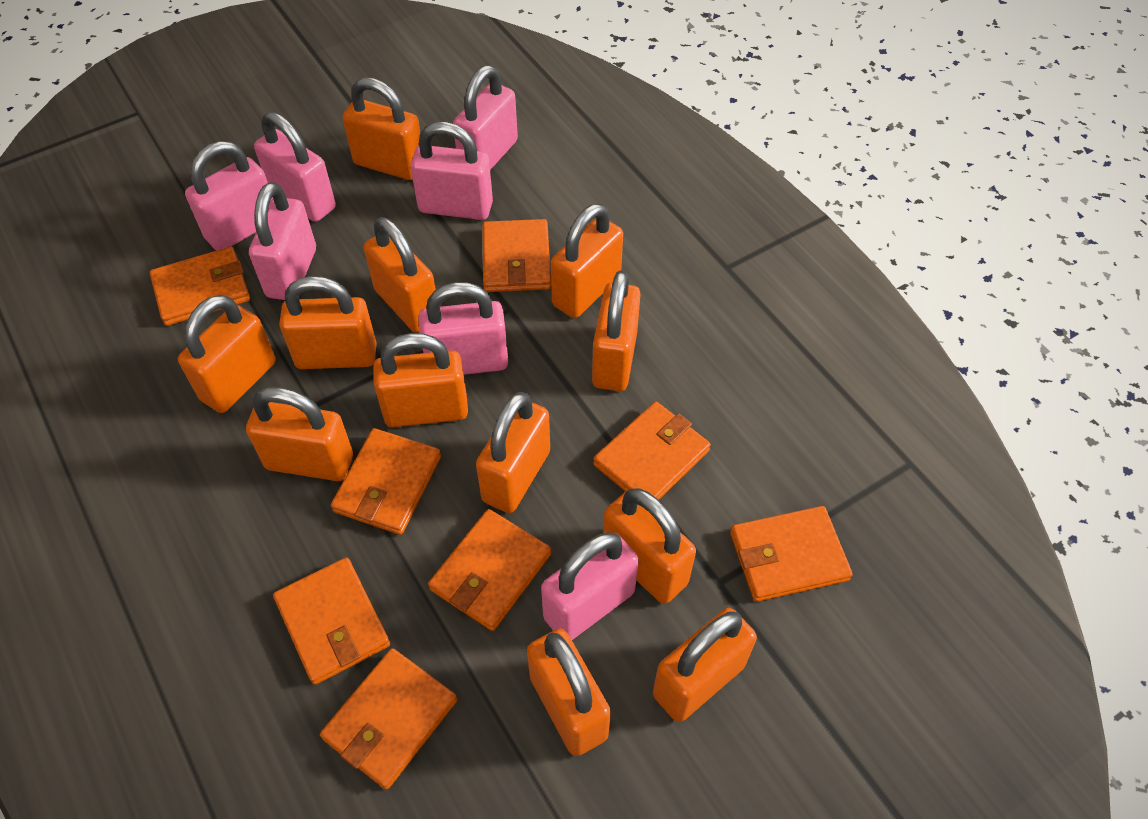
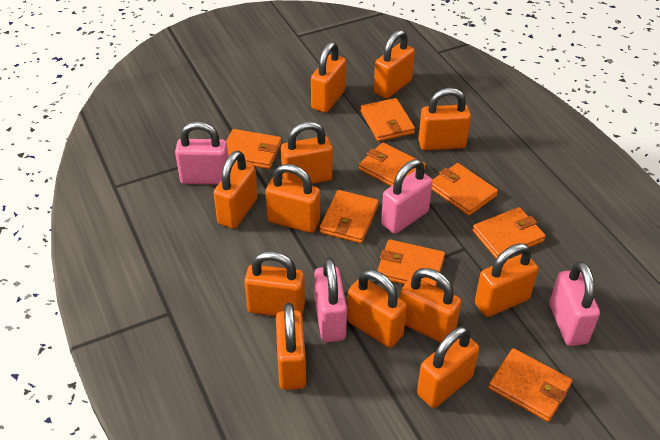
pink padlock: [185,141,273,251] [249,182,316,300] [254,112,336,222] [410,122,493,220] [418,282,508,375] [453,65,518,170] [541,532,639,640] = 7 -> [175,121,228,185] [314,257,347,342] [381,159,433,234] [549,261,600,346] = 4

